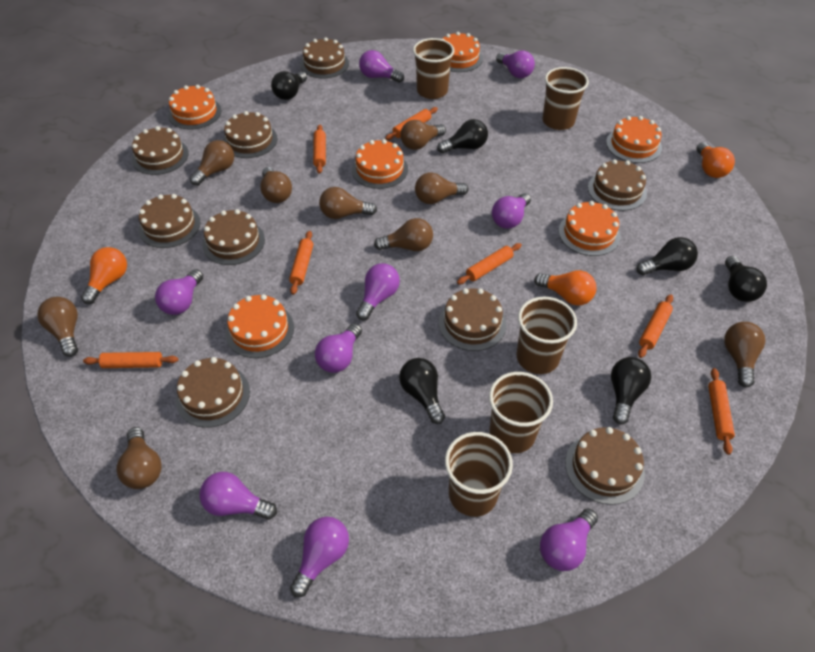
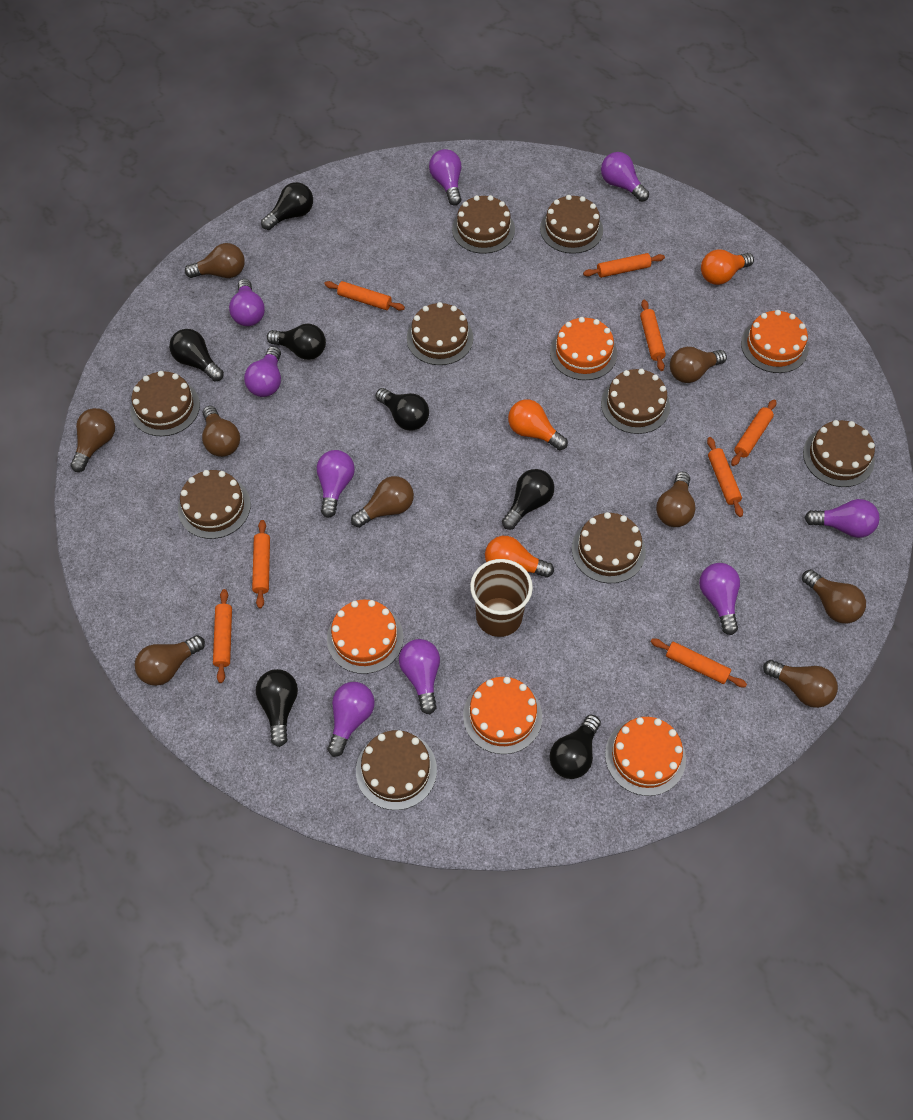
black light bulb: [271,71,307,100] [399,358,445,424] [437,119,488,154] [611,357,651,424] [637,237,698,276] [725,256,767,302] = 6 -> [169,329,224,381] [256,669,298,747] [261,182,313,230] [267,324,326,360] [376,388,429,431] [502,469,554,530] [549,715,601,779] = 7
brown cup: [413,38,454,99] [445,432,513,517] [489,372,553,453] [517,297,577,374] [542,67,589,130] = 5 -> [470,559,533,637] = 1
orange cake: [168,85,222,129] [225,294,294,358] [352,139,408,189] [442,32,483,72] [559,201,621,256] [606,116,662,163] = 6 -> [327,600,404,674] [463,677,542,754] [550,317,617,380] [605,717,686,796] [741,310,809,373] = 5
orange rolling pin: [83,352,179,368] [289,231,313,295] [313,125,326,174] [385,107,438,140] [457,243,522,284] [638,294,673,358] [708,368,735,455] = 7 -> [213,589,232,683] [252,520,270,608] [324,281,405,311] [583,253,665,278] [640,300,666,371] [651,639,747,687] [707,437,743,517] [731,399,776,466] = 8

